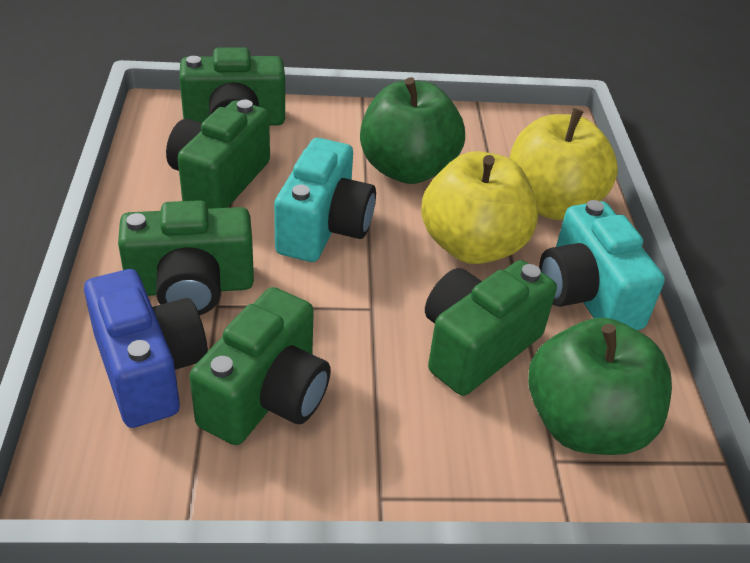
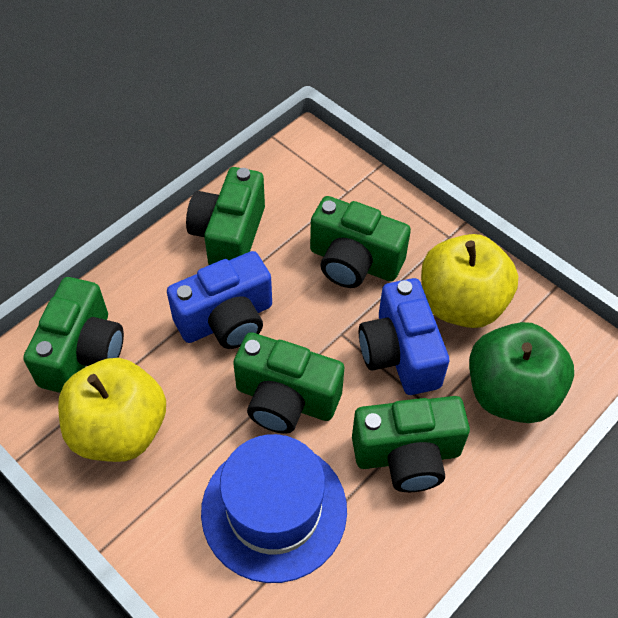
blue camera: [84,269,208,428] = 1 -> [167,251,272,349] [359,278,449,395] = 2
blue hat: none = 0 -> [201,434,347,583] = 1
green apple: [360,77,465,184] [528,318,672,455] = 2 -> [469,322,574,423] = 1
turquoise camera: [274,138,376,262] [539,200,665,330] = 2 -> none = 0

